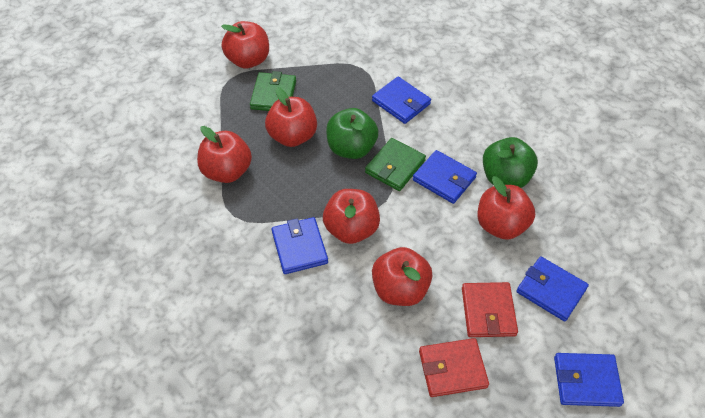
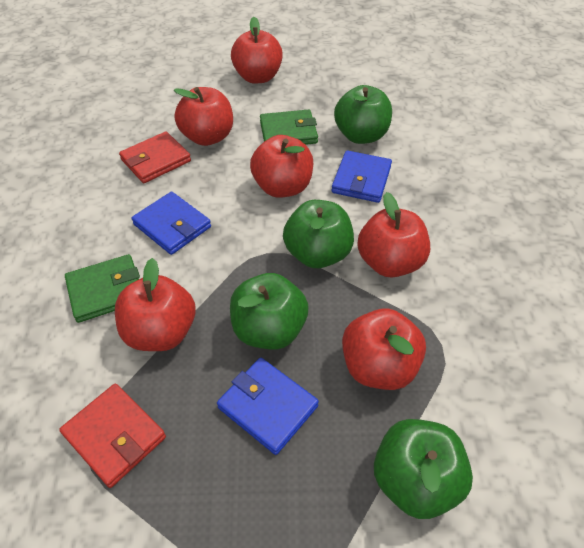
blue wallet: [272,217,328,274] [372,77,431,124] [413,150,477,204] [517,256,589,322] [554,353,624,407] = 5 -> [132,192,211,255] [217,358,319,455] [331,150,392,203] = 3
green apple: [326,108,379,159] [483,137,538,188] = 2 -> [230,273,308,350] [283,200,354,268] [334,85,392,144] [374,419,473,519] = 4

